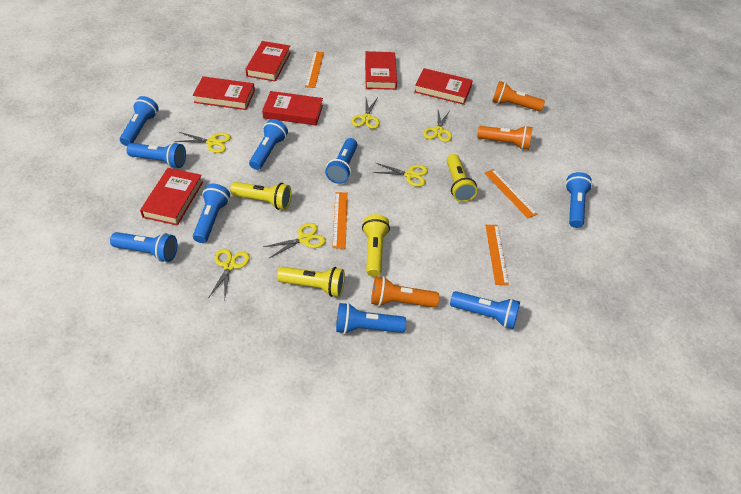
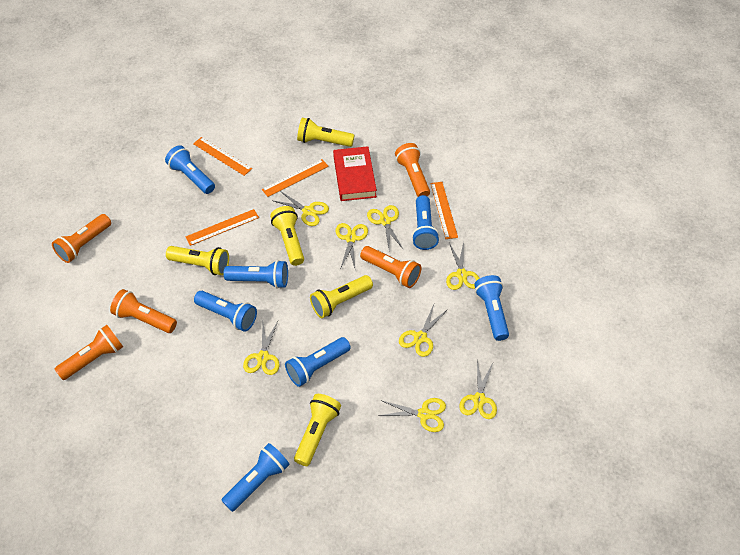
blue flashlight: [110,232,178,262] [120,96,159,146] [127,142,186,168] [193,184,230,243] [249,119,288,170] [325,138,357,184] [336,303,406,334] [450,291,520,329] [565,172,592,228] = 9 -> [165,145,215,194] [194,291,257,332] [221,443,290,512] [223,260,288,289] [285,337,351,387] [412,195,439,250] [474,275,509,341] = 7
orange flashlight: [371,276,439,308] [477,125,533,150] [492,81,545,112] = 3 -> [52,214,111,263] [55,325,123,380] [110,289,177,333] [360,246,421,288] [395,143,430,197] = 5
red book: [140,168,203,226] [193,76,255,110] [245,41,291,82] [262,91,323,126] [365,51,397,90] [414,68,473,105] = 6 -> [333,146,377,201] = 1
yellow flashlight: [230,182,292,210] [277,267,345,297] [362,214,390,277] [447,154,477,202] = 4 -> [166,246,229,275] [270,206,304,266] [294,394,341,466] [297,118,355,147] [310,275,373,318] = 5
yellow scissors: [175,132,231,153] [209,249,250,301] [263,223,326,258] [351,97,380,129] [372,163,428,187] [423,110,452,142] = 6 -> [243,321,280,375] [272,191,329,226] [336,223,368,268] [367,205,404,250] [378,398,446,432] [399,304,448,357] [446,242,480,290] [459,361,497,419] = 8

